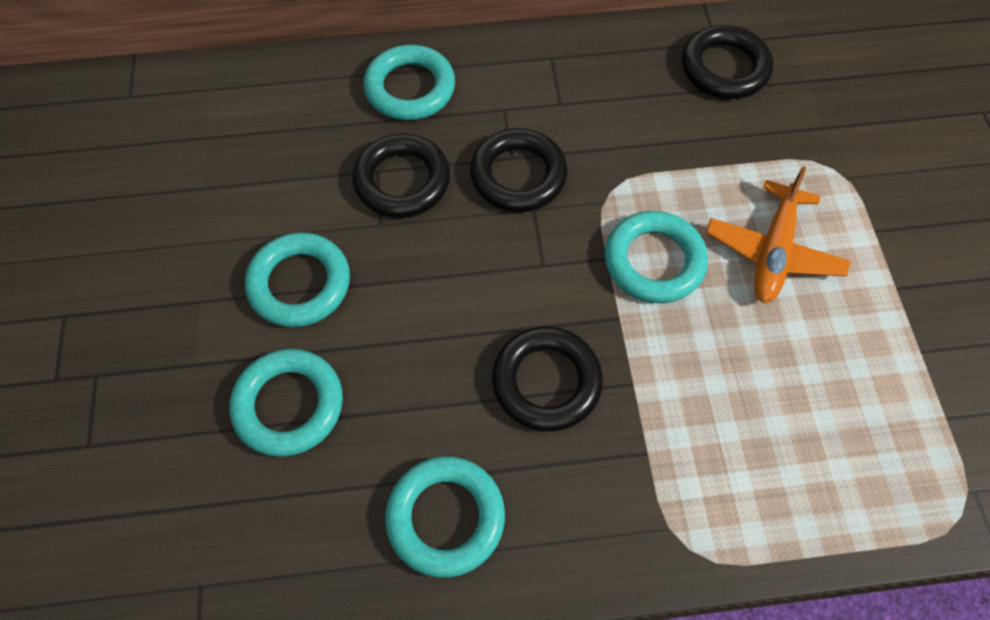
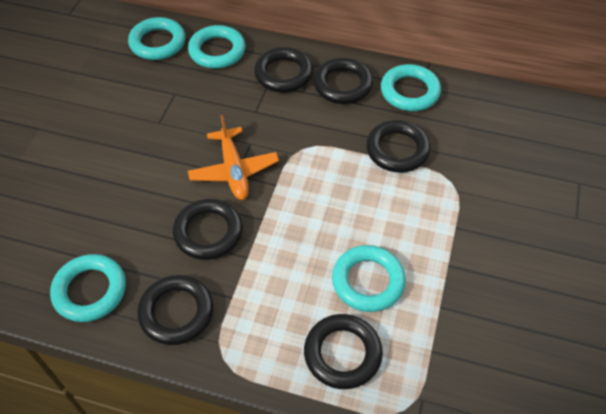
black ring: [352,133,450,218] [470,128,567,212] [492,327,603,431] [682,25,773,99] = 4 -> [137,275,214,345] [172,199,243,260] [254,47,313,93] [304,314,383,389] [313,58,373,104] [366,120,431,173] = 6

